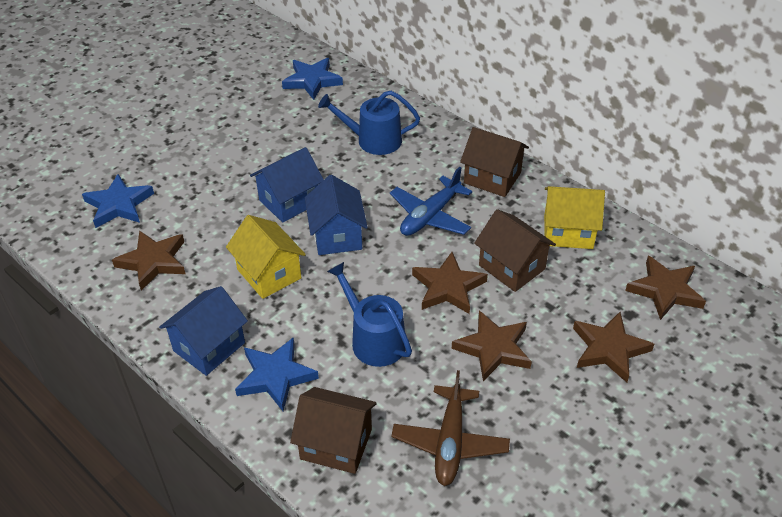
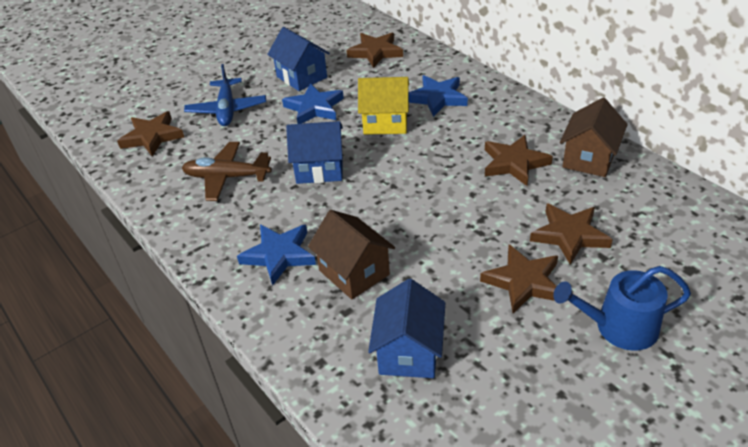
blue watering can: [318,91,420,155] [327,262,412,367] = 2 -> [553,266,691,351] = 1
brown house: [290,387,377,474] [460,127,529,197] [474,209,556,292] = 3 -> [308,210,395,299] [560,98,628,177] = 2
yellow house: [226,215,306,299] [544,186,605,249] = 2 -> [358,77,409,135] = 1

